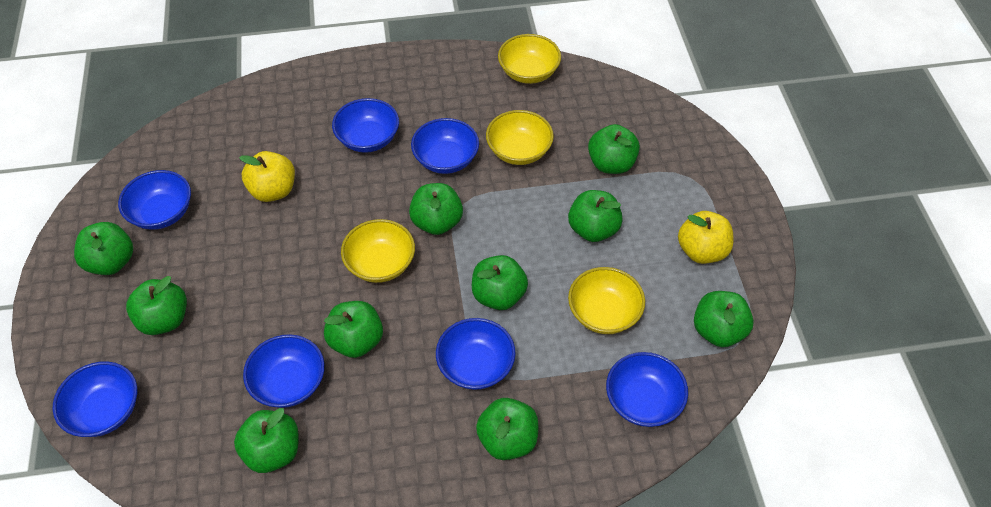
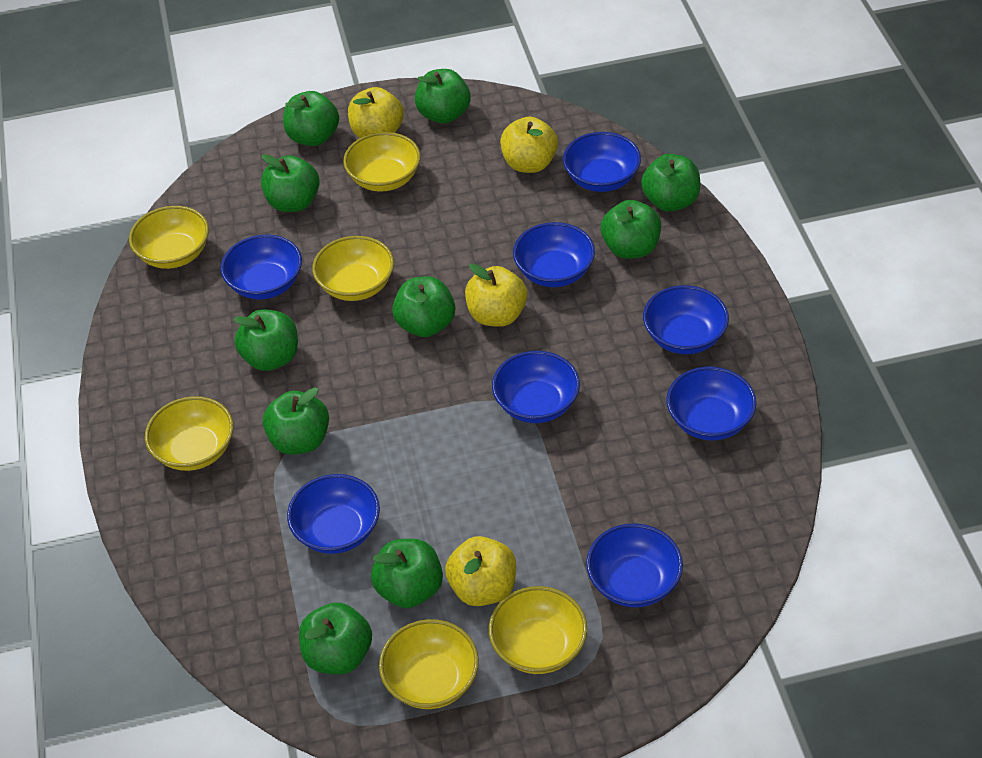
blue bowl: [53,361,137,437] [118,170,191,230] [243,334,325,408] [332,98,399,153] [411,118,479,174] [436,318,516,390] [606,352,688,427] = 7 -> [220,235,302,300] [287,474,380,554] [492,351,580,423] [513,222,595,287] [563,132,641,192] [586,523,683,607] [643,285,729,354] [667,367,756,440] = 8
yellow apple: [239,151,295,202] [678,211,733,264] = 2 -> [348,87,404,138] [445,536,516,606] [465,264,527,327] [500,117,558,173] = 4
yellow bowl: [341,219,415,283] [486,110,554,165] [498,34,561,84] [568,267,645,334] = 4 -> [129,206,209,269] [145,396,233,471] [312,236,394,301] [343,132,420,192] [379,619,479,709] [489,586,587,674] = 6

